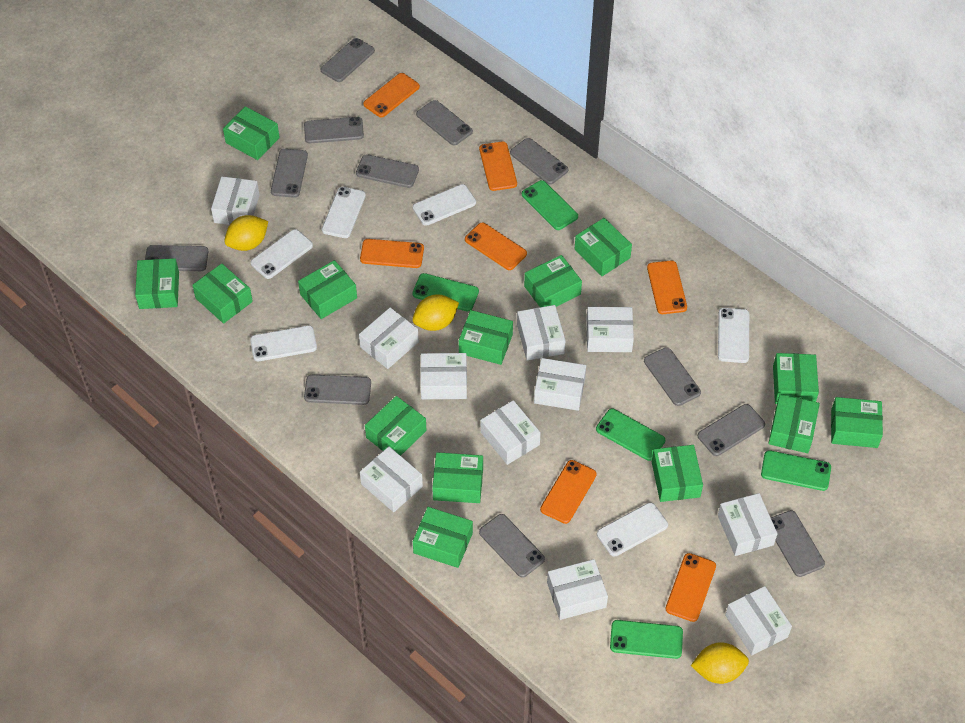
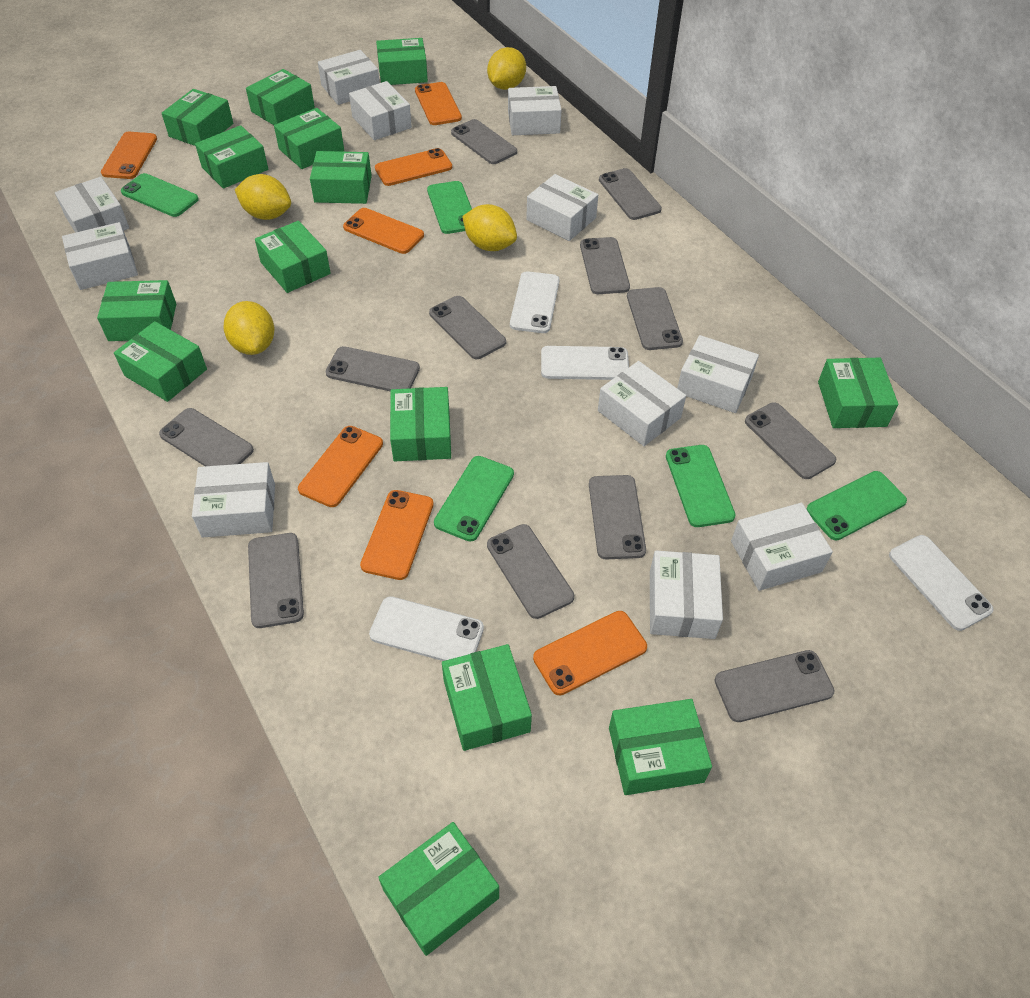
white phone: [250,326,317,361] [251,229,313,279] [322,187,366,238] [413,184,476,226] [597,503,668,557] [718,308,749,363] = 6 -> [369,596,484,661] [510,271,559,333] [541,346,629,380] [889,535,994,631] = 4
yellow lemon: [224,215,268,251] [412,294,459,331] [691,642,749,684] = 3 -> [223,301,275,355] [235,174,291,220] [462,204,517,251] [487,47,526,90] = 4

